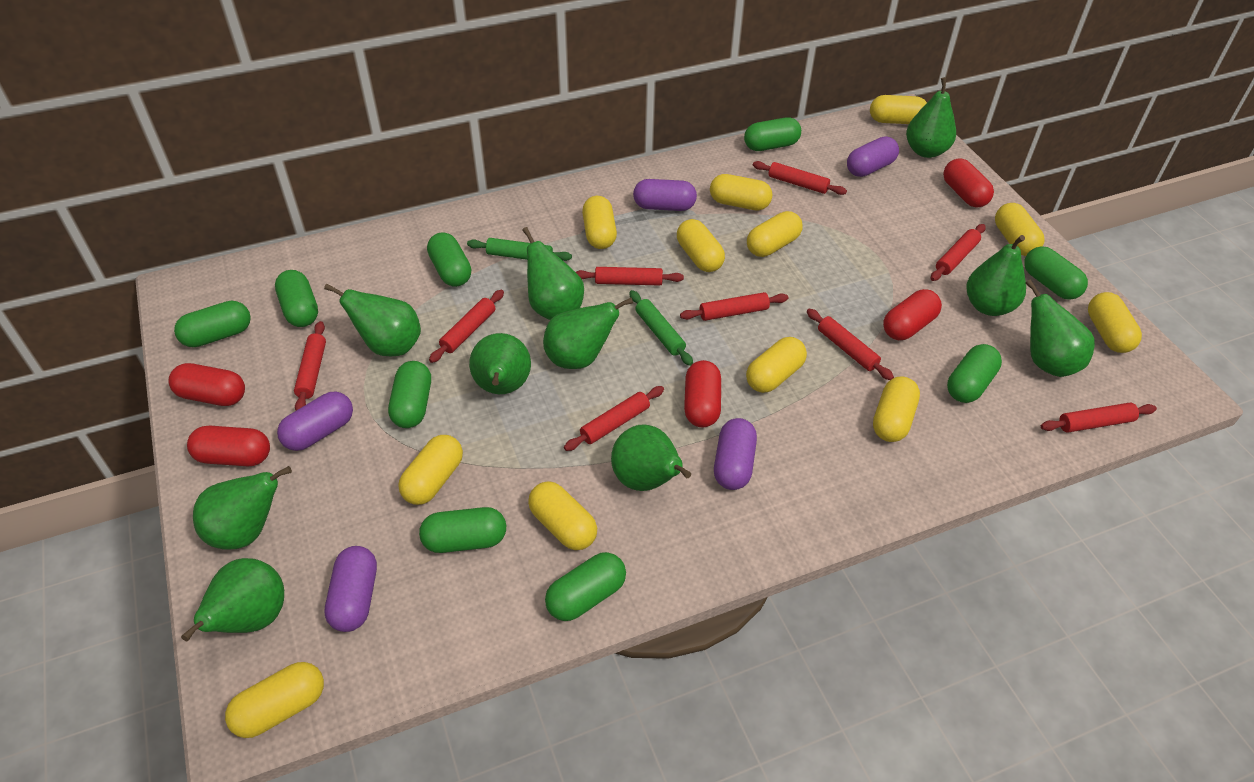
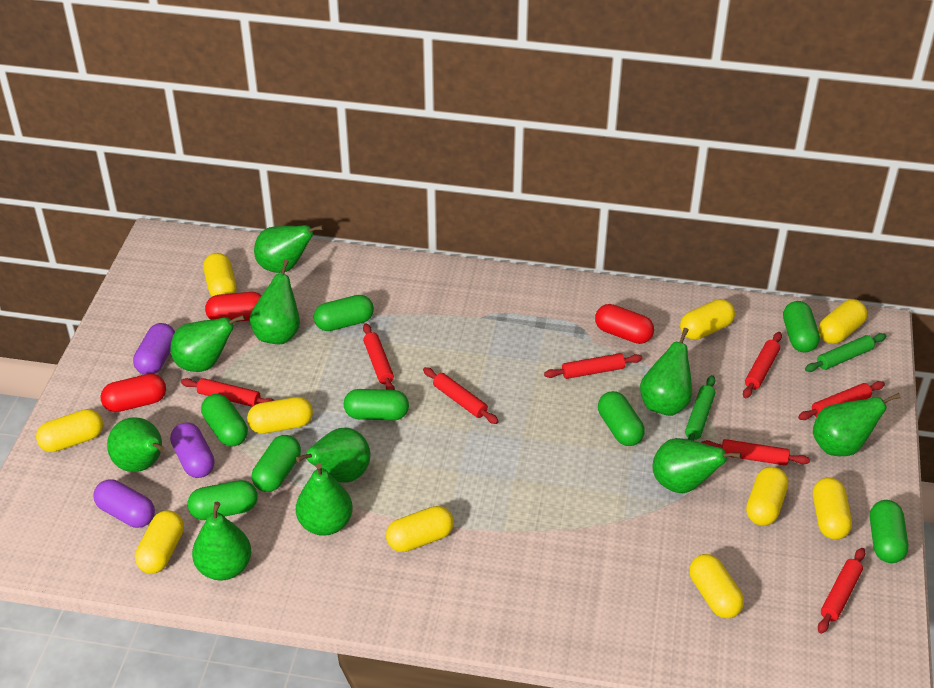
green capsule: [174,301,251,347] [275,270,318,327] [388,361,431,428] [419,507,506,553] [427,232,471,287] [545,552,626,621] [744,117,801,151] [947,344,1002,403] [1024,246,1088,300] = 9 -> [188,480,258,520] [201,394,248,447] [252,435,301,492] [314,295,374,331] [344,389,409,421] [598,391,645,446] [783,301,820,352] [870,500,908,563] = 8
purple capsule: [277,392,353,451] [325,546,377,632] [633,179,697,211] [714,418,757,490] [847,136,899,177] = 5 -> [93,479,155,528] [133,323,175,375] [170,422,215,478] = 3
red capsule: [168,363,245,406] [187,426,270,466] [684,360,721,427] [883,289,942,340] [943,158,994,208] = 5 -> [100,374,166,412] [205,292,262,322] [595,304,654,344] = 3
red rolling pin: [294,321,326,410] [429,290,504,363] [564,386,664,451] [576,267,684,286] [680,292,788,321] [753,161,847,195] [807,309,894,380] [931,224,986,281] [1041,403,1157,433] = 9 -> [181,378,275,407] [363,323,395,390] [423,367,499,424] [544,353,643,379] [701,439,810,466] [743,332,782,398] [798,381,885,420] [818,548,865,634] = 8
yellow capsule: [225,662,324,738] [398,435,463,505] [528,481,597,550] [582,196,617,249] [677,219,725,272] [710,174,772,210] [746,337,807,393] [747,211,803,257] [870,95,927,124] [873,377,920,442] [995,203,1044,256] [1088,292,1142,353] = 12 -> [36,409,103,452] [135,510,184,574] [203,253,236,297] [247,397,313,434] [386,506,454,552] [680,299,735,340] [690,554,744,618] [746,467,788,526] [813,477,852,540] [818,299,867,344] = 10

